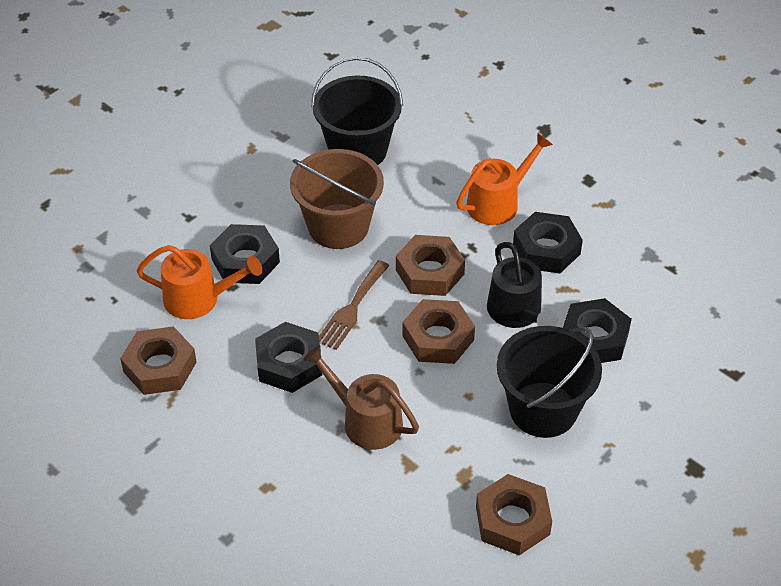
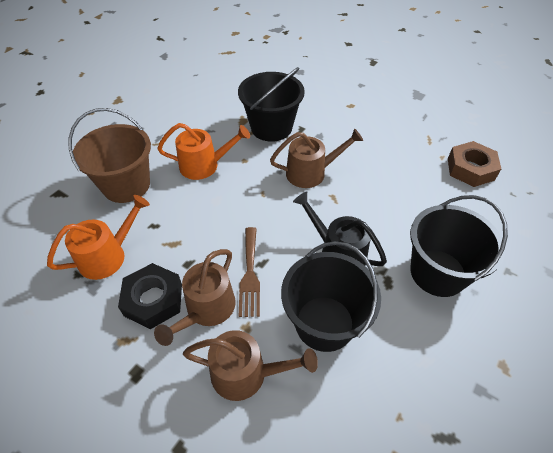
black bucket: [311,57,403,165] [497,326,602,438] = 2 -> [238,67,305,142] [281,241,381,352] [410,195,508,297] = 3
black nut: [210,224,280,284] [255,322,322,393] [513,212,583,274] [563,298,632,363] = 4 -> [118,263,182,329] = 1
brown nut: [120,326,197,395] [396,235,465,296] [402,299,475,364] [476,474,552,555] = 4 -> [448,141,501,187] = 1
brown watering can: [303,345,419,450] = 1 -> [154,249,236,346] [183,330,318,401] [270,128,363,188] = 3

